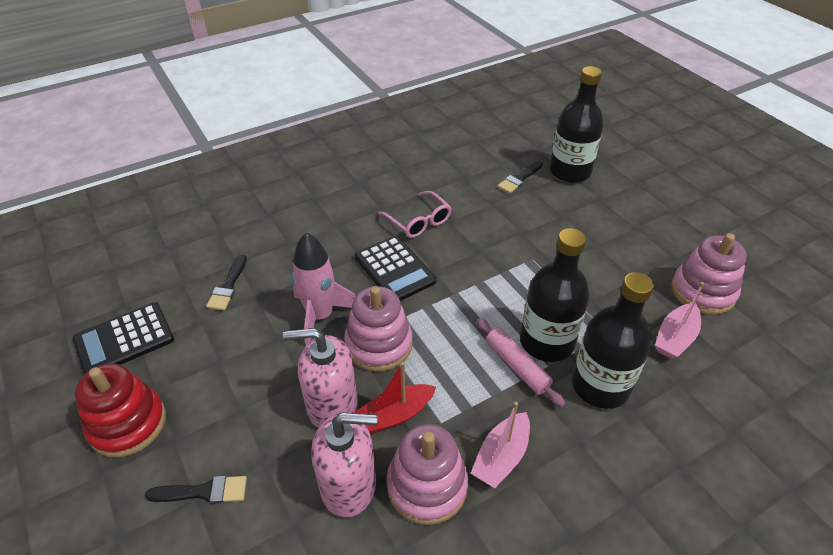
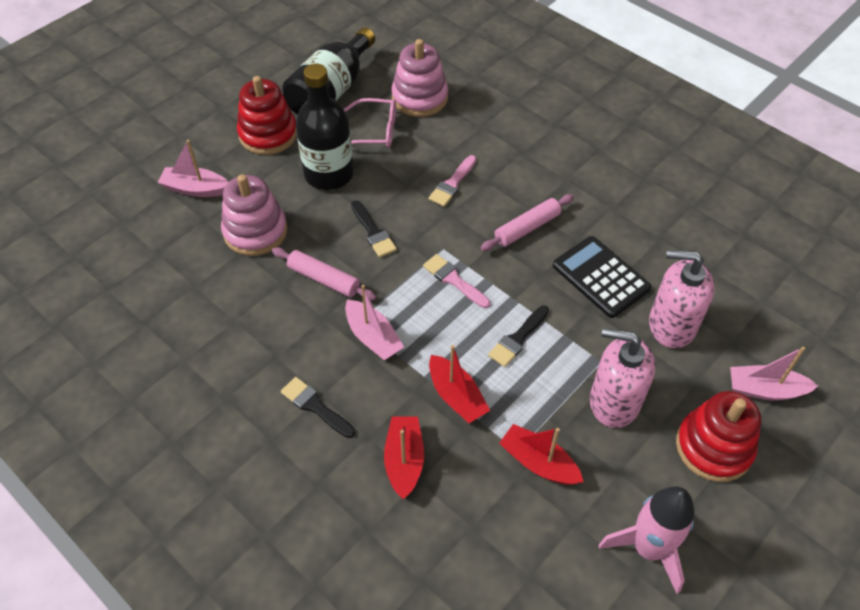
black bottle: [520,228,590,362] [549,66,604,183] [572,272,654,409] = 3 -> [282,27,375,115] [296,64,354,190] = 2
black calculator: [73,302,174,374] [355,236,436,301] = 2 -> [553,236,651,318] = 1
pink boat: [470,402,530,488] [655,282,705,359] = 2 -> [158,140,228,197] [345,285,404,361] [730,347,818,400] = 3
pink brush: none = 0 -> [423,254,490,308] [429,155,476,207] = 2
pink rolling pin: [476,318,565,407] = 1 -> [272,247,376,301] [481,194,574,251] = 2
pink stacking toy: [344,286,413,372] [387,424,468,525] [671,233,747,315] = 3 -> [221,174,287,256] [391,39,448,117] = 2
red boat: [354,362,436,434] = 1 -> [384,416,424,500] [429,345,490,423] [499,424,584,485] = 3
red stacking toy: [75,364,166,457] = 1 -> [237,76,297,155] [676,391,761,482] = 2

